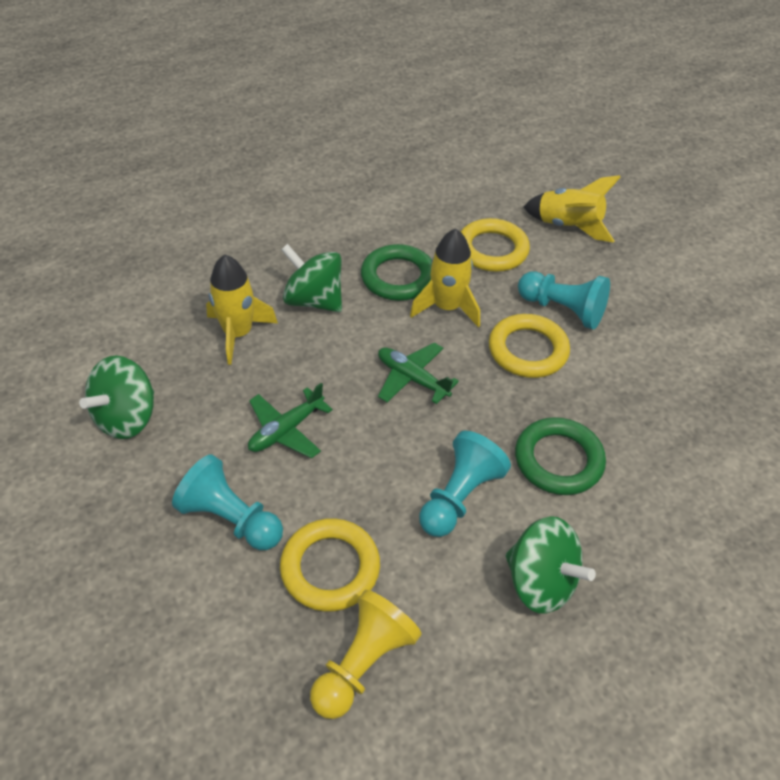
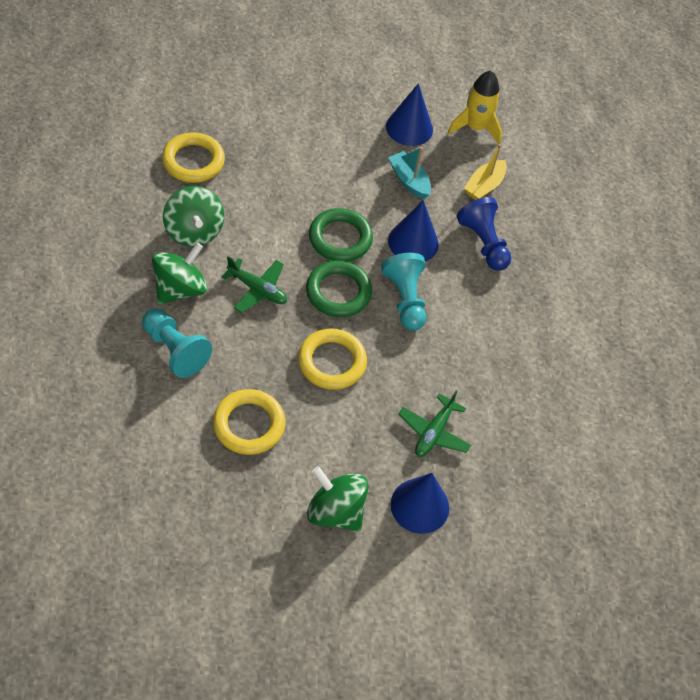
blue cone: none = 0 -> [386,83,433,146] [388,200,439,261] [391,473,449,534] = 3
blue pawn: none = 0 -> [456,197,511,271] = 1
turquoise boat: none = 0 -> [388,147,431,199] = 1
turquoise pawn: [172,454,283,550] [419,431,511,537] [518,271,610,329] = 3 -> [142,309,212,378] [381,253,426,331] = 2
yellow boat: none = 0 -> [464,144,507,200] = 1
yellow pawn: [310,590,422,719] = 1 -> none = 0
yellow rocket: [206,255,278,365] [410,229,480,327] [524,175,621,242] = 3 -> [448,71,502,144] = 1

